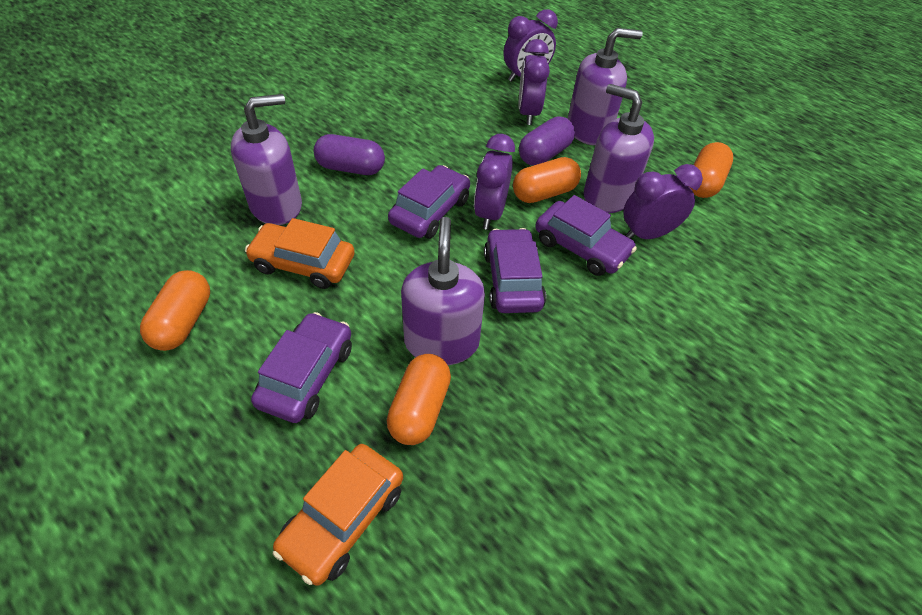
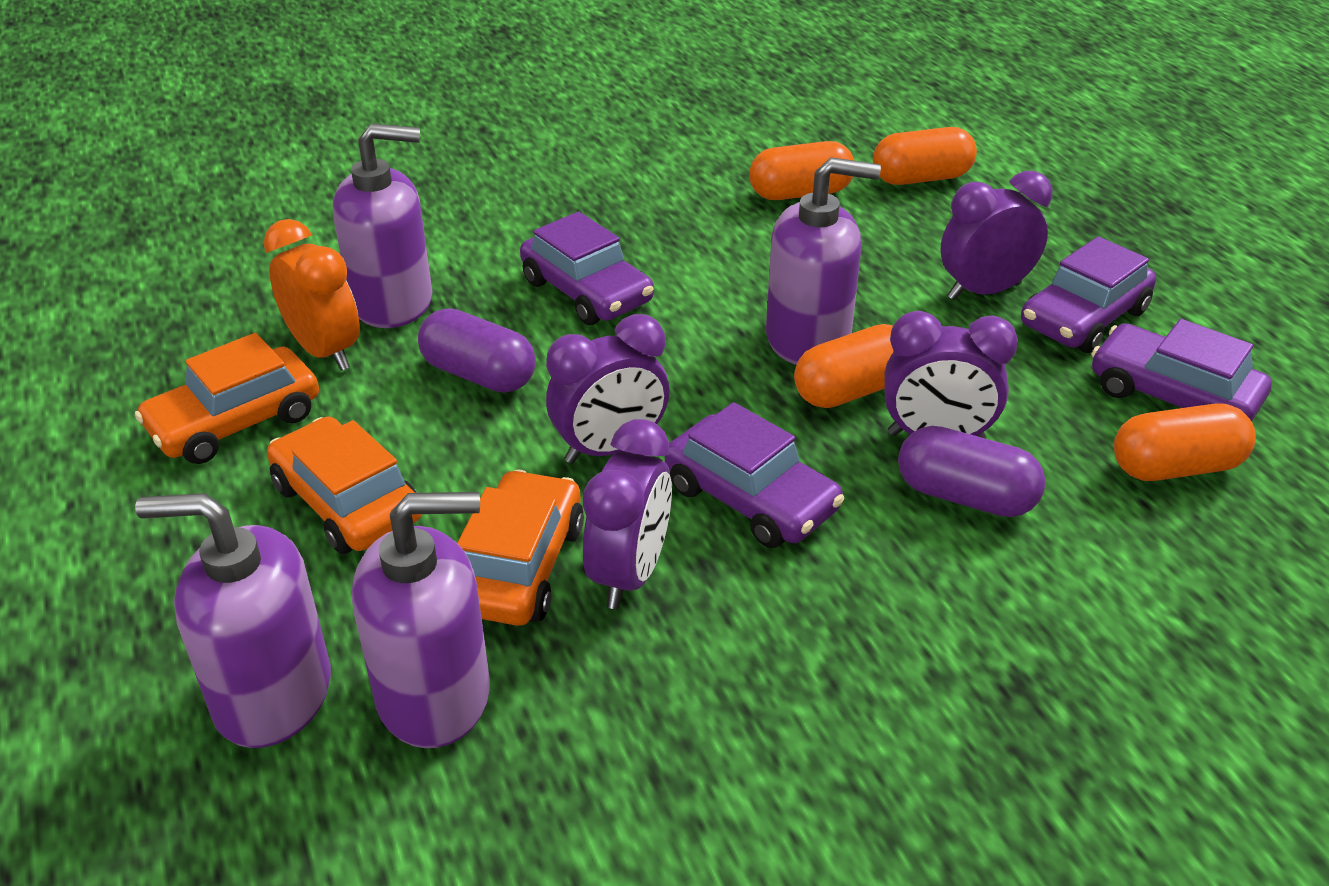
orange car: [245,218,355,289] [273,444,403,586] = 2 -> [135,333,319,464] [267,416,422,554] [457,470,584,626] = 3
orange clock: none = 0 -> [263,219,360,371] = 1

